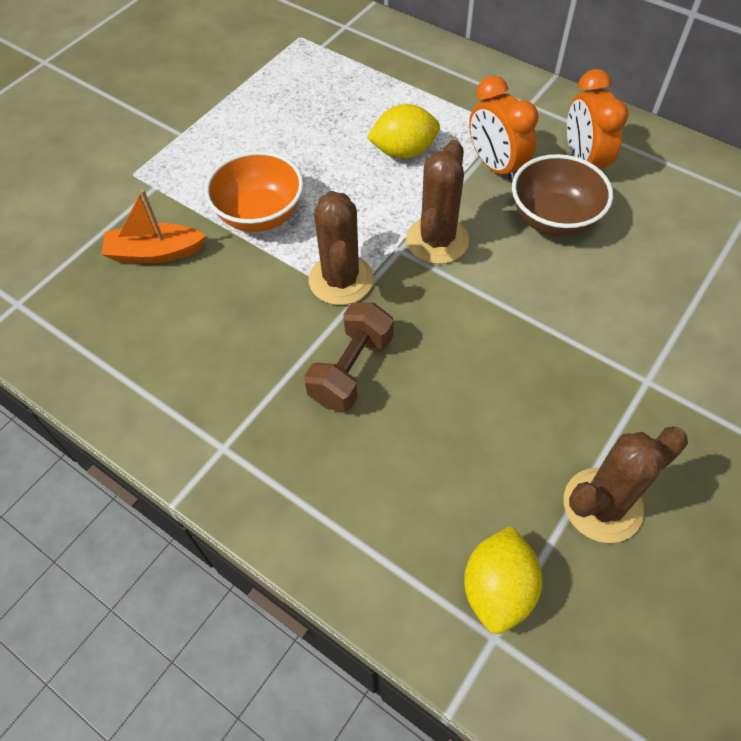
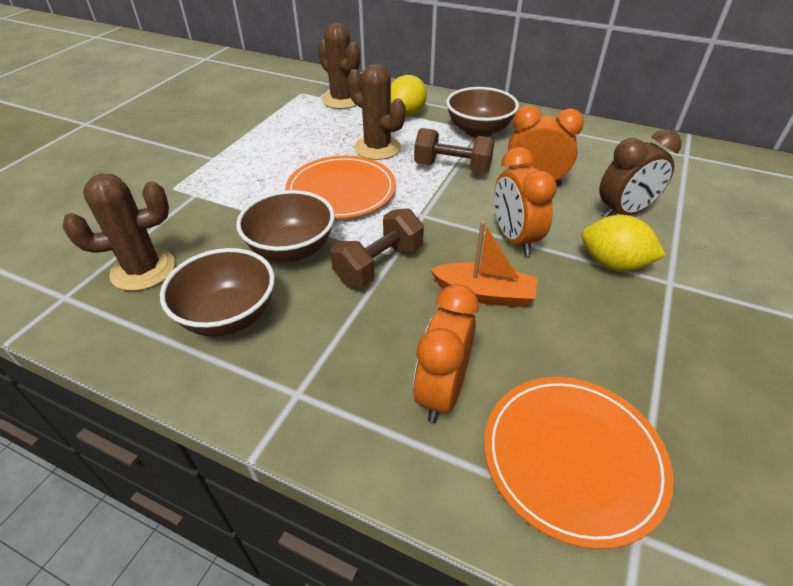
brown bowl: [512,154,613,237] = 1 -> [160,248,275,337] [236,190,335,262] [446,87,519,138] = 3
brown clock: none = 0 -> [599,129,682,218] = 1
brown dumbbell: [304,302,394,411] = 1 -> [330,208,424,288] [414,128,495,174] = 2
orange bowl: [205,151,304,232] = 1 -> none = 0
orange clock: [469,76,538,183] [567,69,628,169] = 2 -> [413,284,479,423] [494,147,557,256] [508,105,584,186] = 3
orange plate: none = 0 -> [285,156,396,219] [484,377,674,549] = 2

